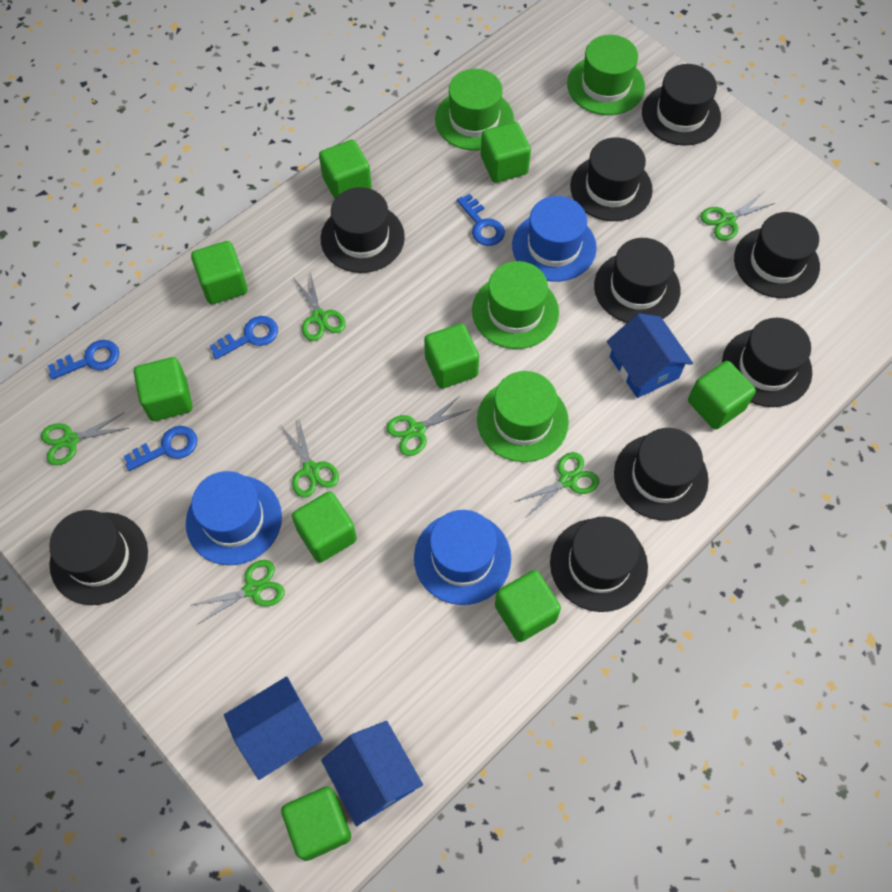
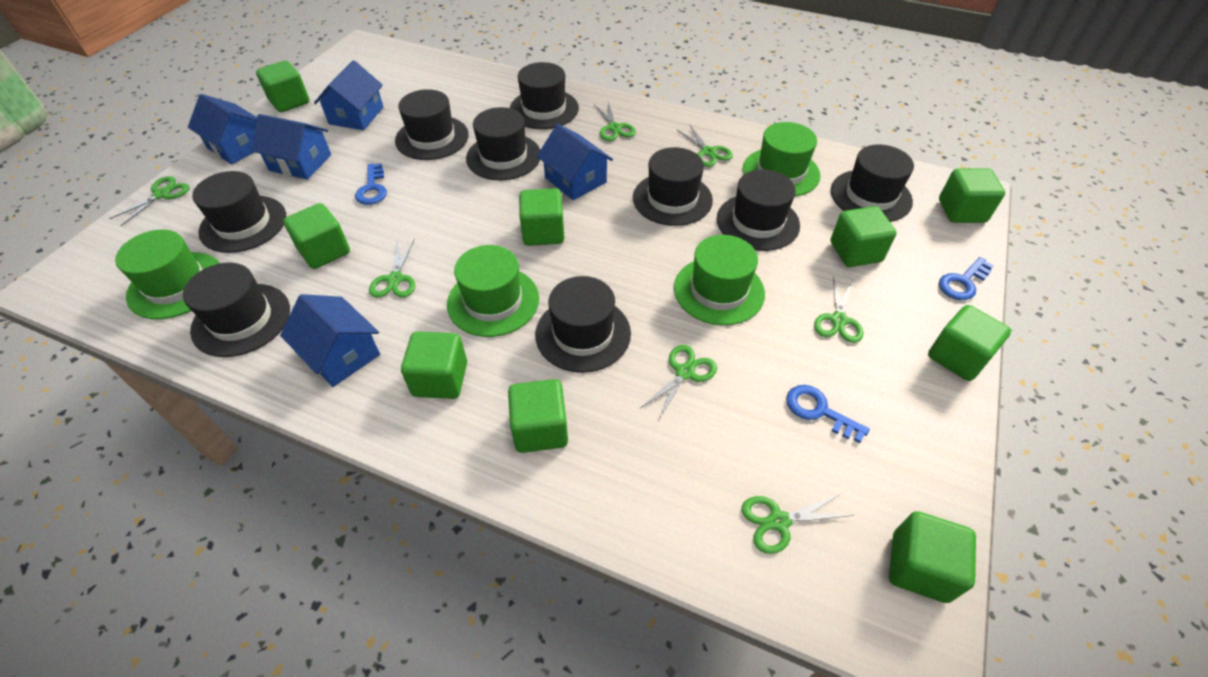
blue hat: [186,471,282,565] [414,510,511,605] [512,196,597,282] = 3 -> none = 0
blue house: [224,676,323,780] [321,721,423,827] [607,313,693,398] = 3 -> [188,94,257,164] [252,114,331,179] [280,294,380,387] [314,60,384,130] [537,124,613,200] = 5
blue key: [48,340,119,380] [124,426,197,471] [210,316,278,359] [457,194,505,246] = 4 -> [355,164,387,205] [786,385,870,443] [939,257,994,300] = 3

